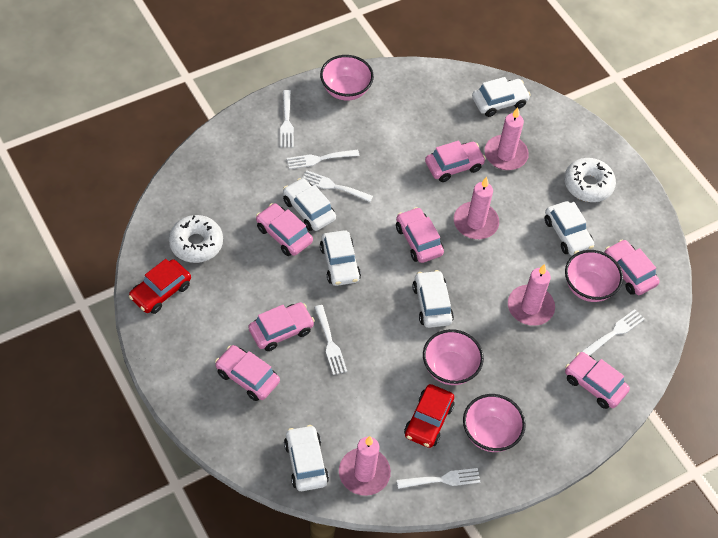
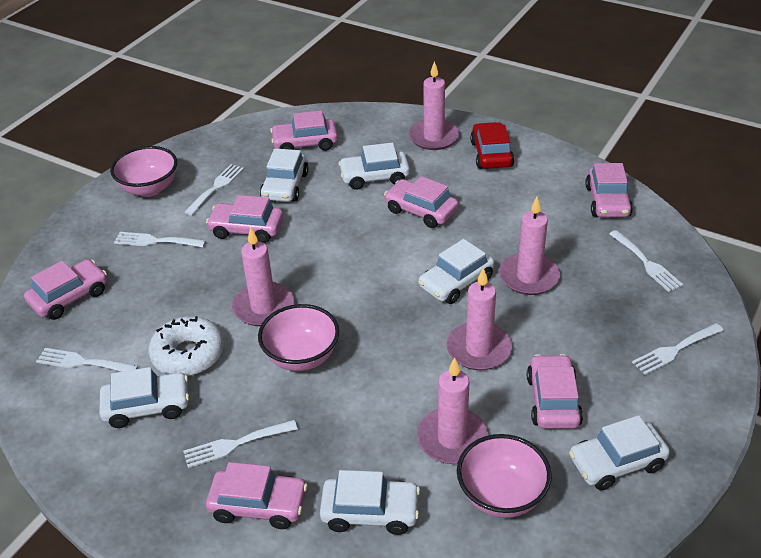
pink bowl: [320,55,374,100] [423,329,484,385] [463,394,526,452] [565,250,623,302] = 4 -> [110,146,177,197] [258,304,339,371] [457,434,552,518] = 3
pink candle: [339,436,391,496] [454,177,499,239] [484,107,529,170] [508,264,555,326] = 4 -> [232,227,294,326] [409,61,460,150] [417,357,488,464] [446,268,512,370] [499,197,560,295] = 5
red car: [129,259,191,314] [404,384,454,448] = 2 -> [470,122,514,169] = 1
white donut: [169,215,223,263] [564,158,616,202] = 2 -> [149,316,224,376] = 1

